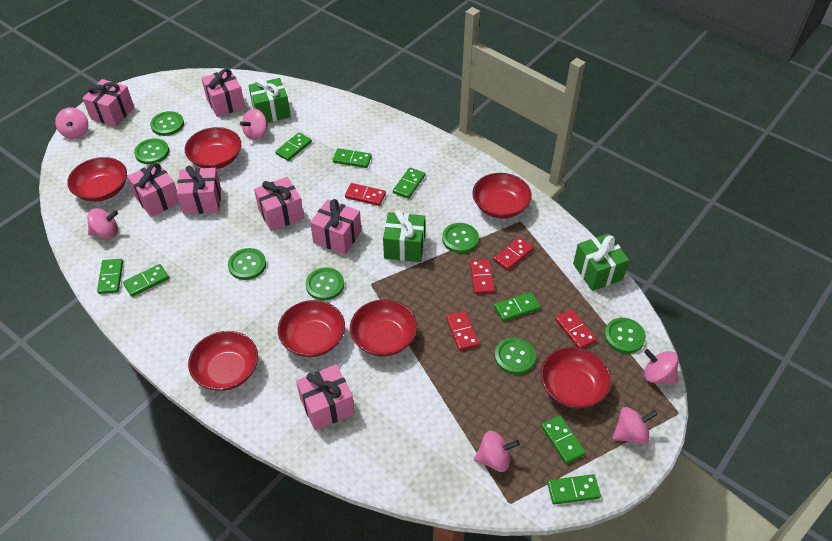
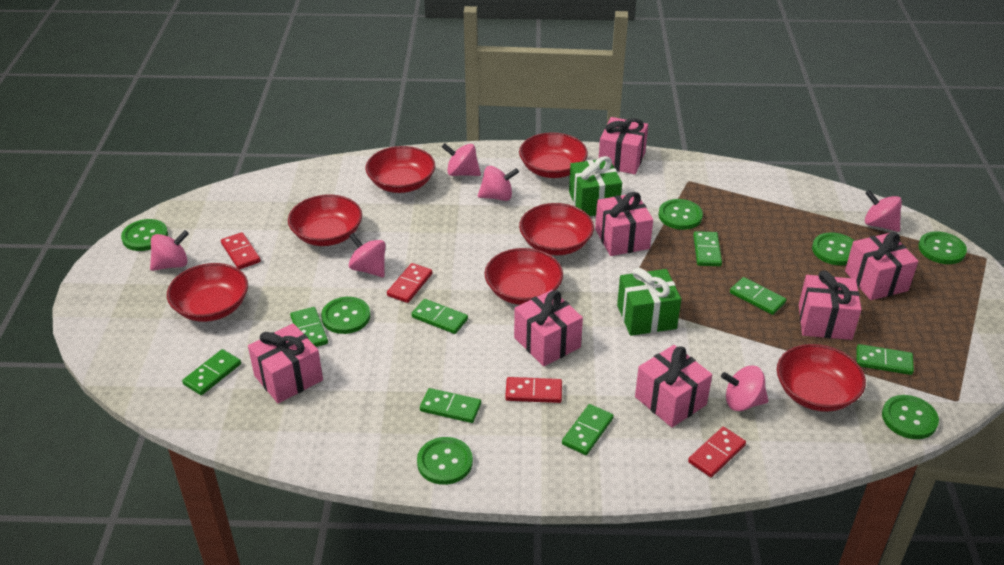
green gift: [248,78,291,123] [383,210,425,262] [573,233,629,291] = 3 -> [569,156,622,216] [617,268,681,336] = 2
red domino: [345,183,386,206] [446,311,479,351] [470,259,495,294] [493,237,534,271] [555,309,597,348] = 5 -> [221,232,261,270] [387,263,432,303] [505,377,562,403] [688,427,746,477] = 4

